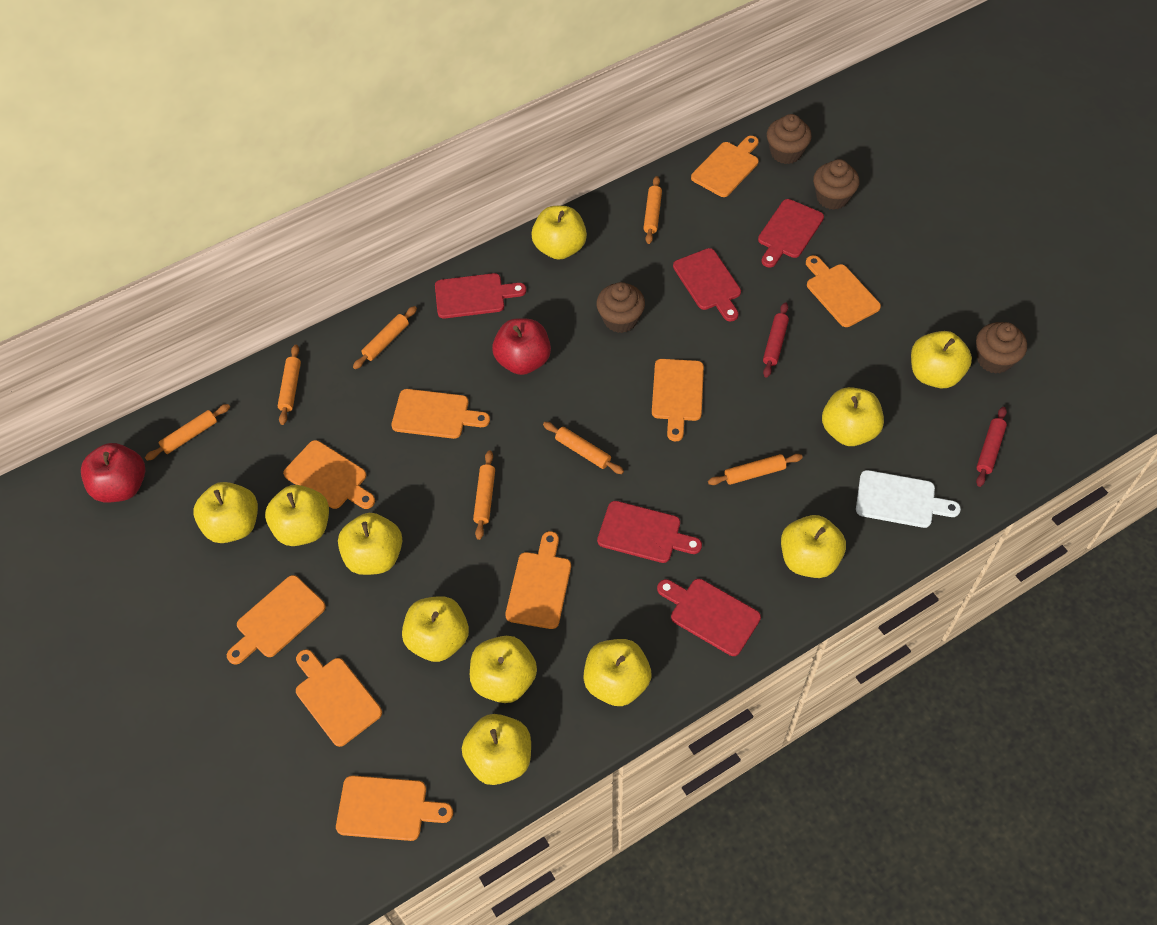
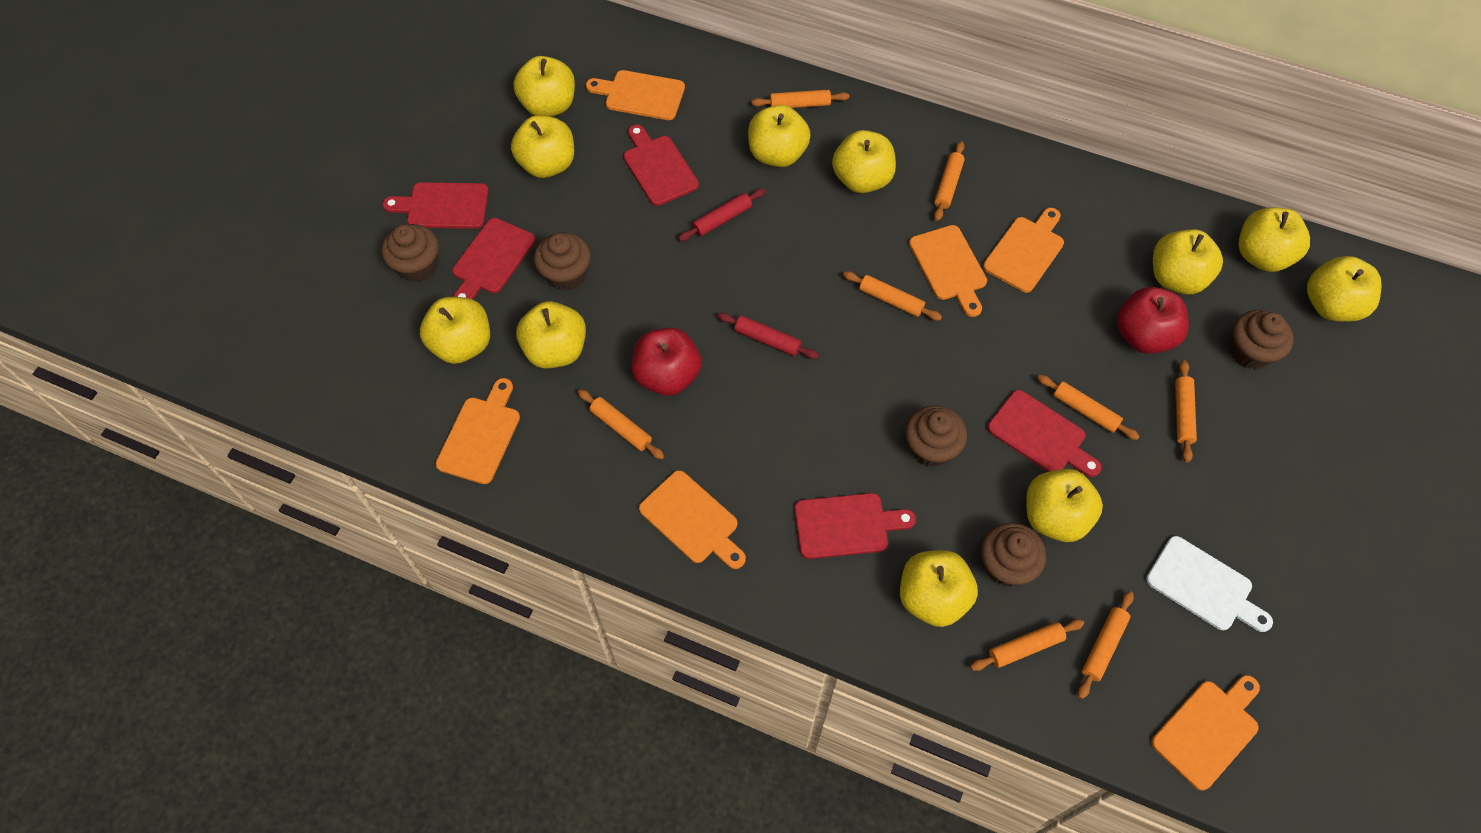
brown cupcake: [597,282,645,333] [767,114,812,164] [813,159,860,210] [976,322,1027,374] = 4 -> [382,224,439,282] [534,233,591,291] [905,405,967,467] [981,523,1046,586] [1230,310,1294,370] = 5
orange cutting board: [227,575,326,665] [283,440,375,509] [296,649,382,747] [336,775,453,841] [391,389,490,439] [505,531,571,629] [652,359,704,441] [691,136,759,197] [806,255,881,327] = 9 -> [435,378,520,484] [586,70,685,120] [639,470,746,569] [909,225,987,317] [983,208,1064,293] [1151,675,1260,791] = 6
orange rolling pin: [145,404,230,461] [278,345,301,425] [353,306,417,369] [473,451,495,540] [543,422,624,474] [643,176,662,244] [708,454,803,485] = 7 -> [578,389,664,459] [751,90,849,108] [843,271,942,321] [934,141,965,221] [970,619,1084,671] [1037,375,1140,440] [1078,591,1134,699] [1175,360,1197,462] = 8

